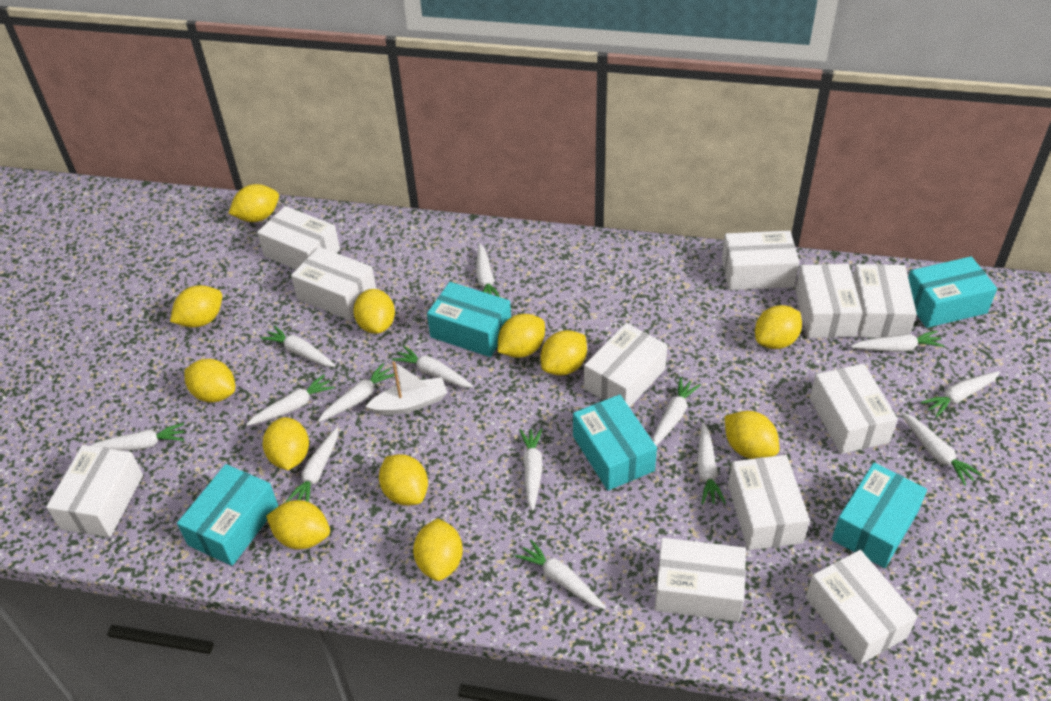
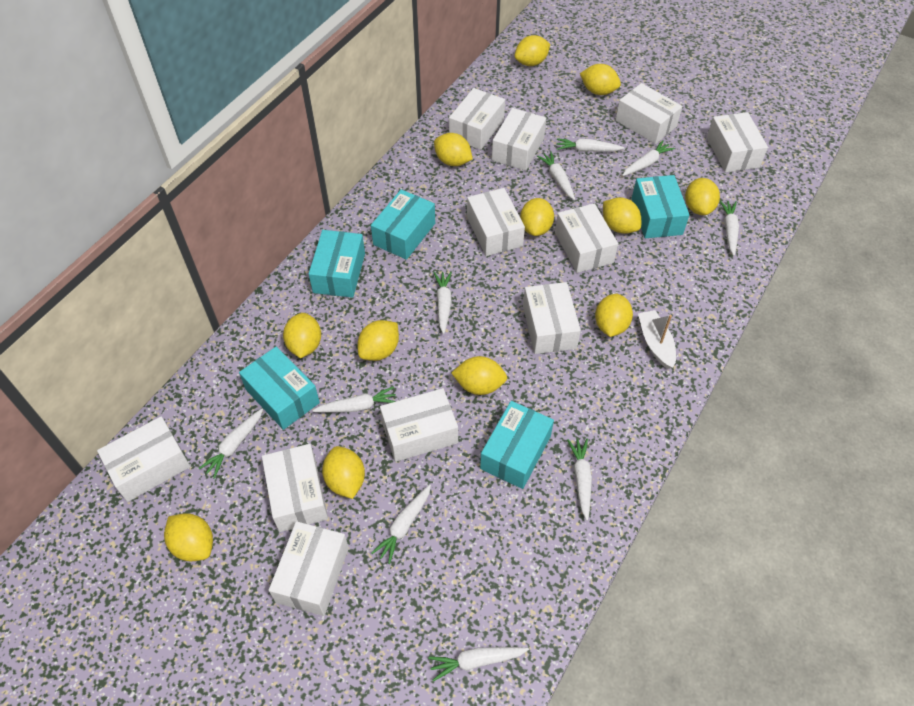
white carrot: [91,423,184,451] [246,374,335,426] [261,325,336,367] [286,427,338,502] [318,363,395,422] [392,346,473,388] [476,243,500,297] [515,540,606,609] [519,428,543,511] [652,377,701,446] [697,423,726,505] [851,331,945,352] [901,412,982,486] [920,371,1000,418] = 14 -> [198,408,263,479] [313,386,396,413] [371,484,431,564] [428,647,529,682] [434,272,452,334] [537,152,575,200] [557,138,624,152] [567,439,592,521] [622,140,675,176] [720,200,739,256] = 10

